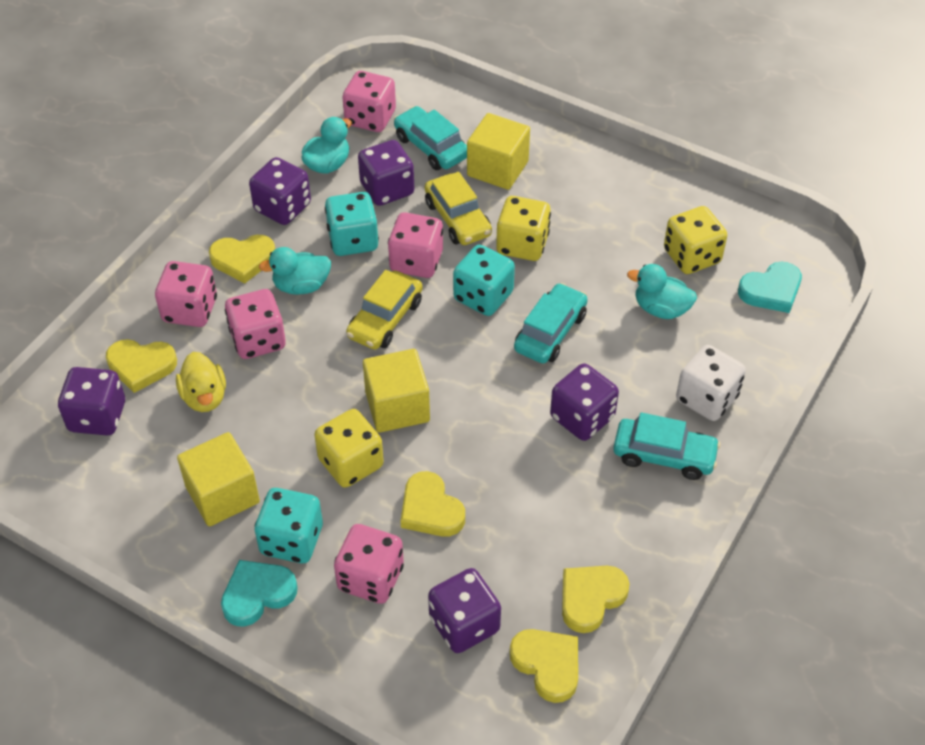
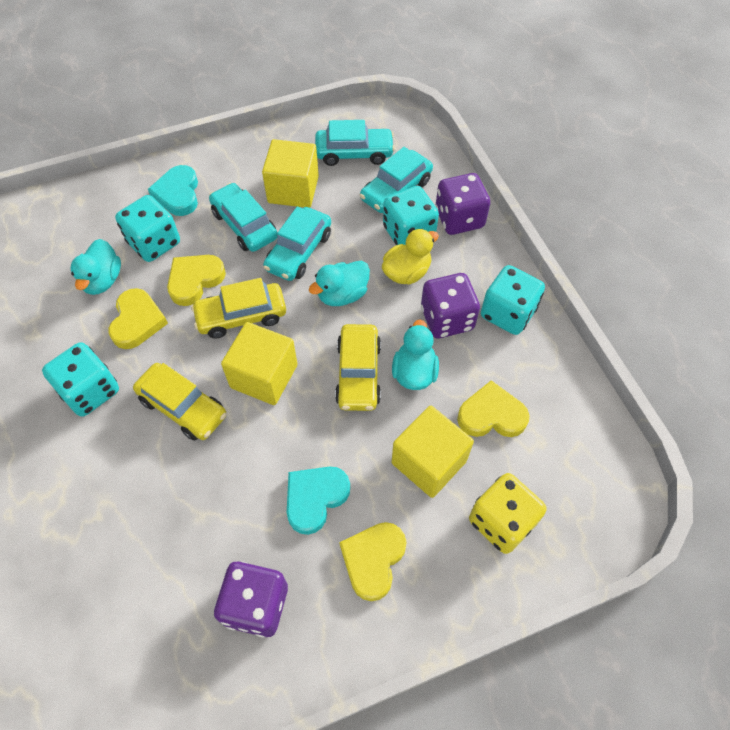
pink dice: [155,261,217,327] [225,289,286,359] [334,524,404,604] [342,71,396,132] [388,212,443,278] = 5 -> none = 0
purple dice: [58,367,125,435] [249,157,311,225] [358,140,414,206] [428,568,501,653] [550,363,619,441] = 5 -> [214,561,288,638] [421,273,480,338] [436,173,490,235] = 3
turquoise car: [394,106,467,170] [514,283,588,364] [613,412,721,480] = 3 -> [209,183,278,252] [263,206,331,281] [315,120,395,166] [360,147,433,213] = 4
turquoise dice: [255,488,323,563] [325,192,379,256] [453,245,515,316] = 3 -> [42,342,119,417] [115,195,180,262] [383,186,439,245] [481,265,545,335] = 4
white dice: [676,345,746,421] = 1 -> none = 0
yellow car: [346,270,423,350] [425,172,492,245] = 2 -> [133,363,227,441] [191,278,286,339] [335,324,381,411] = 3
yellow dice: [314,409,384,488] [496,196,551,261] [664,206,727,274] = 3 -> [469,473,547,554] = 1
yellow heart: [106,339,177,393] [209,235,275,284] [401,471,465,537] [510,629,578,703] [562,566,629,633] = 5 -> [108,288,168,349] [167,255,226,306] [339,522,406,601] [457,380,530,437] = 4

